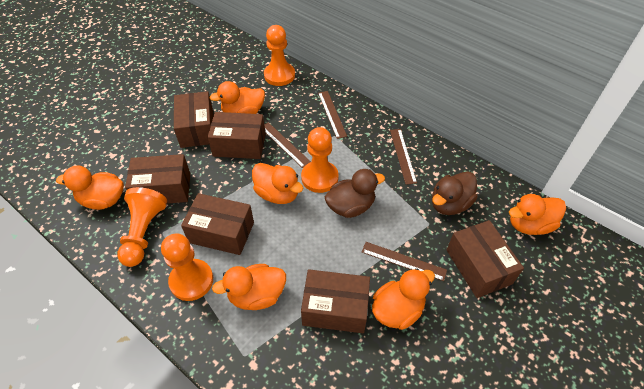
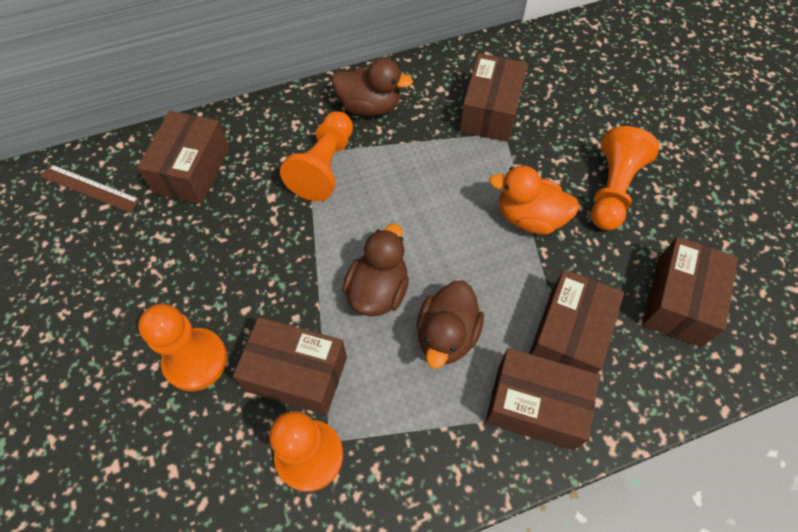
brown duck: [325,169,385,218] [432,171,478,215] = 2 -> [332,58,413,116] [342,224,409,316] [416,280,484,368] = 3
brown ruler: [264,122,311,168] [318,91,347,139] [362,242,447,281] [390,129,417,185] = 4 -> [40,164,140,213] = 1
orange duck: [56,166,124,210] [210,81,265,114] [212,264,286,310] [252,163,304,204] [372,268,435,330] [509,194,566,235] = 6 -> [489,166,580,234] = 1

